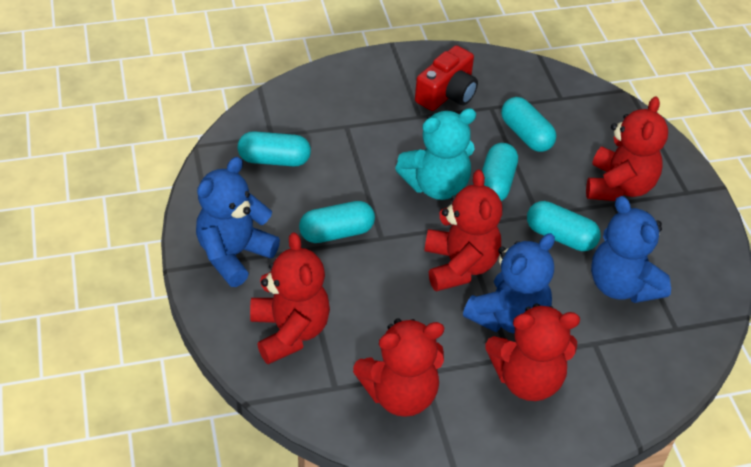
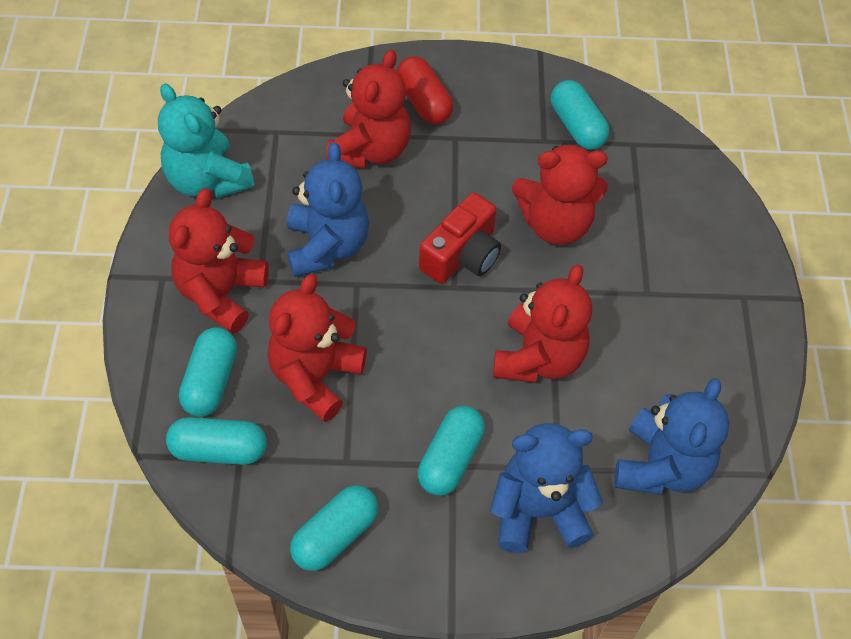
red capsule: none = 0 -> [397,56,453,124] = 1

